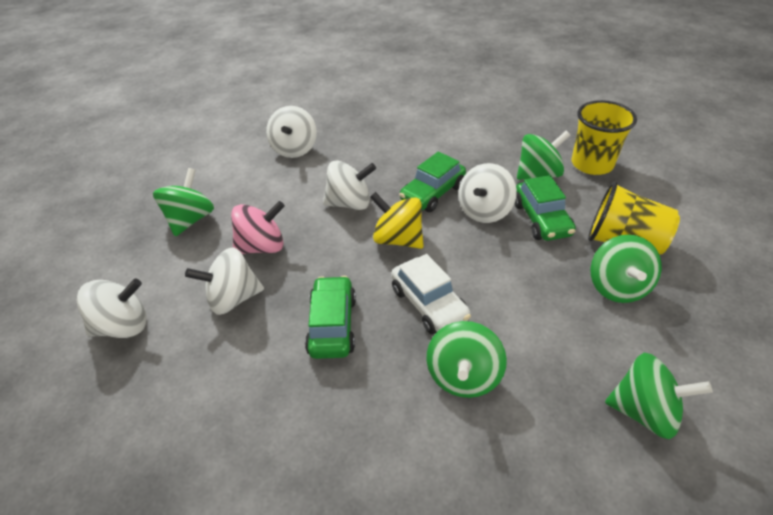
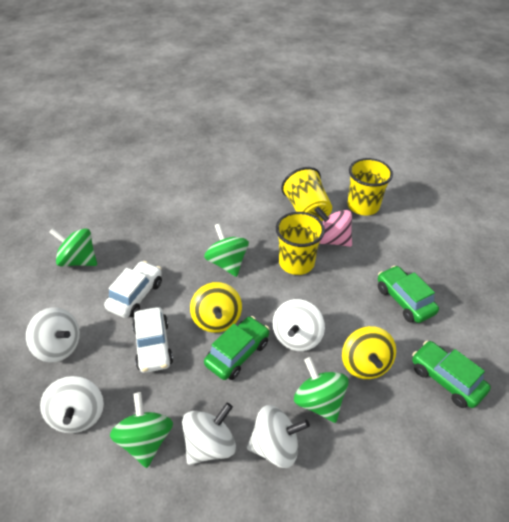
green spinning top: [153,168,214,236] [427,321,507,398] [517,131,571,180] [590,235,662,303] [605,353,713,439] = 5 -> [49,228,97,266] [110,392,173,468] [204,223,249,277] [294,357,349,423] = 4
white car: [391,254,471,334] = 1 -> [104,261,162,318] [132,307,173,373] = 2
yellow cup: [572,100,637,175] [588,181,680,255] = 2 -> [276,212,325,275] [281,167,332,221] [347,158,393,215] = 3
yellow spinning top: [370,192,424,249] = 1 -> [190,282,242,333] [342,326,396,379] = 2

